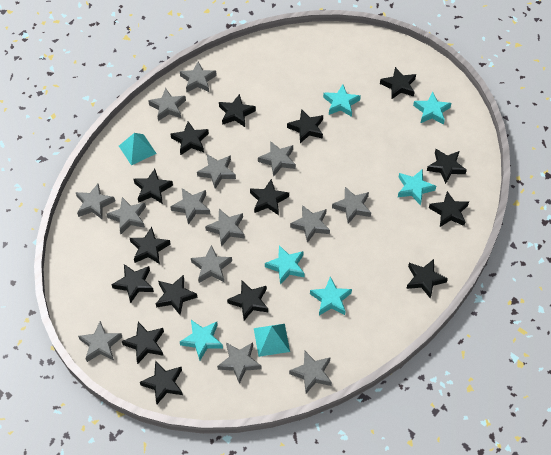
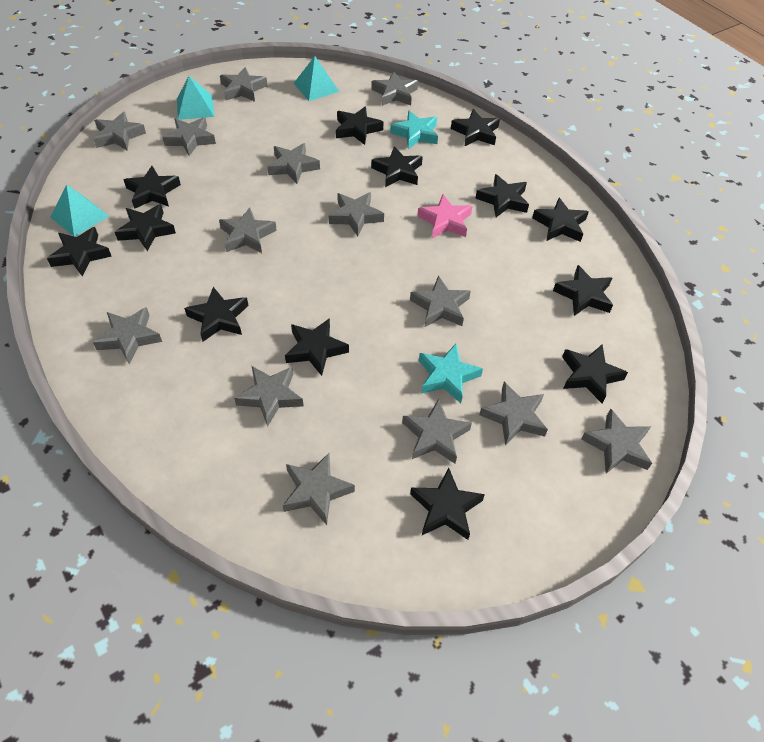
black star: [112,264,154,303] [122,322,164,364] [130,227,171,264] [134,169,173,204] [140,361,183,404] [156,275,197,315] [170,121,209,155] [219,94,256,127] [227,281,268,321] [250,179,289,215] [287,109,323,143] [380,67,416,100] [406,259,448,299] [427,149,467,184] [429,191,469,227] = 15 -> [47,227,112,277] [115,204,176,251] [124,166,181,209] [184,287,248,341] [285,318,349,376] [336,106,383,145] [371,146,423,187] [410,468,485,540] [451,109,500,147] [475,174,529,217] [532,198,589,242] [553,265,613,316] [562,345,628,404] = 13
pink star: none = 0 -> [417,194,472,238] = 1
turquoise pyramid: [119,133,157,165] [254,324,290,357] = 2 -> [50,184,109,236] [177,76,214,120] [293,56,340,101] = 3
turquoise star: [180,320,223,360] [265,245,305,285] [310,277,352,315] [323,84,361,117] [398,169,436,206] [413,92,451,125] = 6 -> [390,110,438,149] [419,344,483,403] = 2

